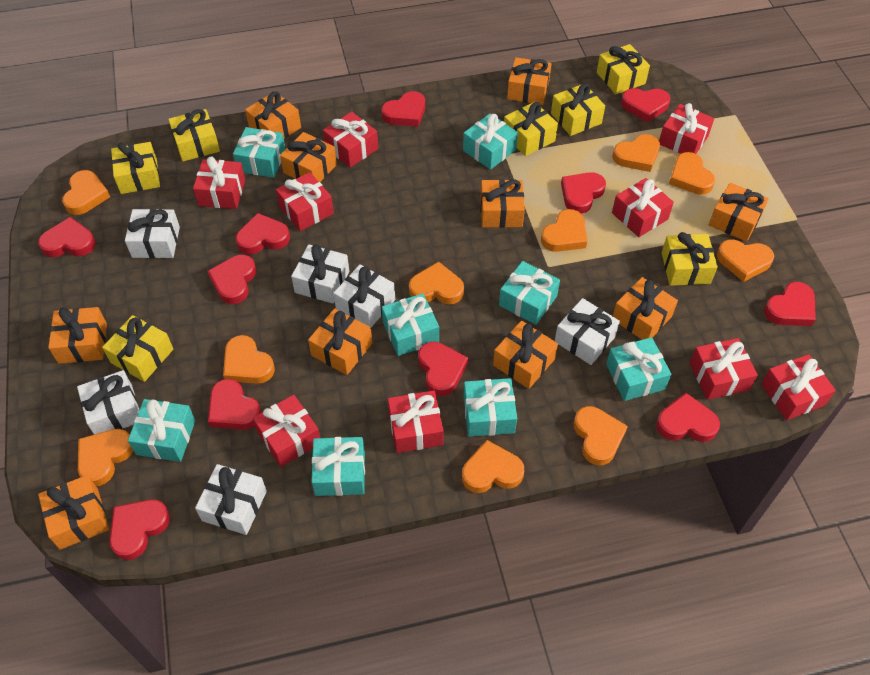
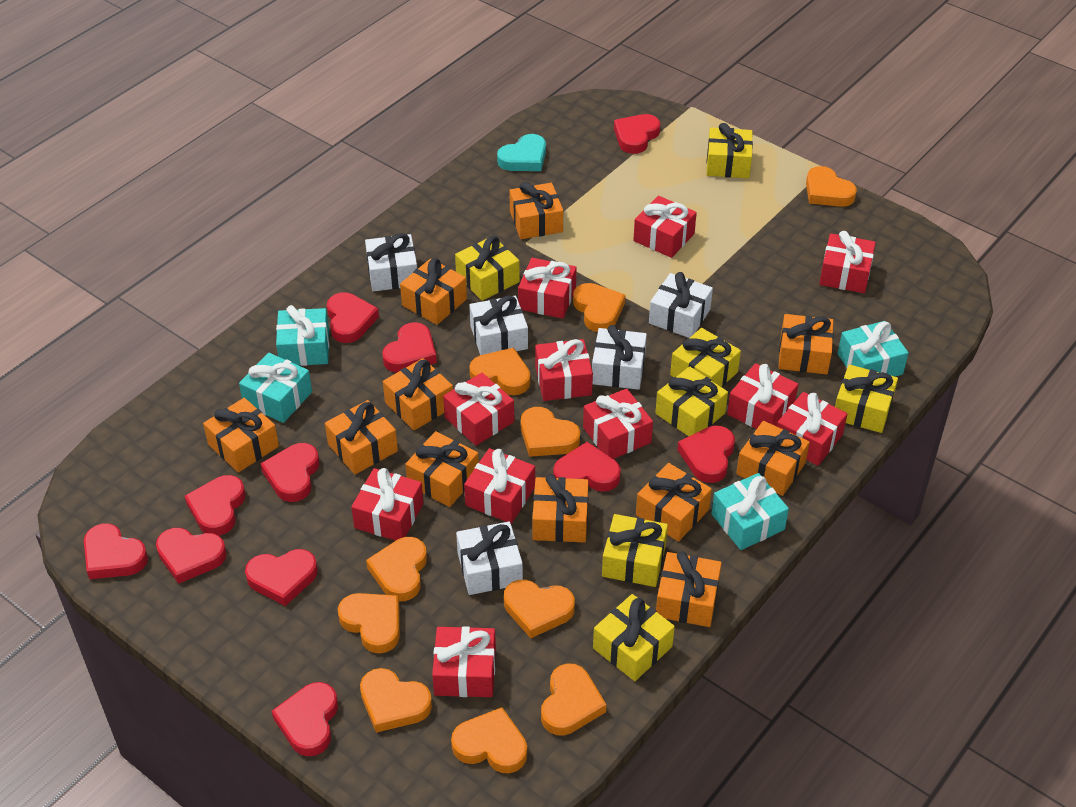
orange gift: [38,475,109,550] [48,307,107,364] [245,91,301,138] [280,132,337,182] [308,308,372,375] [481,179,525,228] [493,321,558,389] [507,57,552,105] [613,277,678,340] [709,183,769,242] = 10 -> [203,398,279,473] [325,400,398,474] [383,358,453,430] [400,258,467,325] [405,431,479,507] [509,182,563,239] [532,474,588,543] [636,463,712,542] [656,551,722,627] [736,421,810,496] [778,314,833,374] = 11
red gift: [193,156,245,209] [253,394,320,467] [276,172,334,231] [323,112,378,168] [388,390,444,453] [612,178,674,237] [659,103,714,154] [690,338,758,400] [761,354,836,420] = 9 -> [351,468,424,541] [432,626,496,697] [443,373,514,446] [464,448,535,524] [518,258,577,319] [535,339,593,401] [583,388,653,459] [633,196,697,258] [727,363,798,429] [777,392,847,466] [819,231,876,293] = 11
turquoise gift: [128,399,195,462] [233,127,285,178] [312,437,365,496] [382,293,439,356] [463,114,518,170] [463,378,517,437] [499,261,560,325] [606,337,672,401] = 8 -> [239,353,312,423] [276,305,329,366] [711,473,789,550] [838,321,909,377] = 4
turquoise heart: none = 0 -> [497,134,546,171] = 1
white gift: [77,370,139,434] [125,209,180,258] [195,464,267,535] [291,244,349,304] [334,264,395,327] [555,298,620,365] = 6 -> [365,233,417,292] [456,521,523,595] [469,295,528,355] [592,325,647,390] [649,272,713,338] = 5

